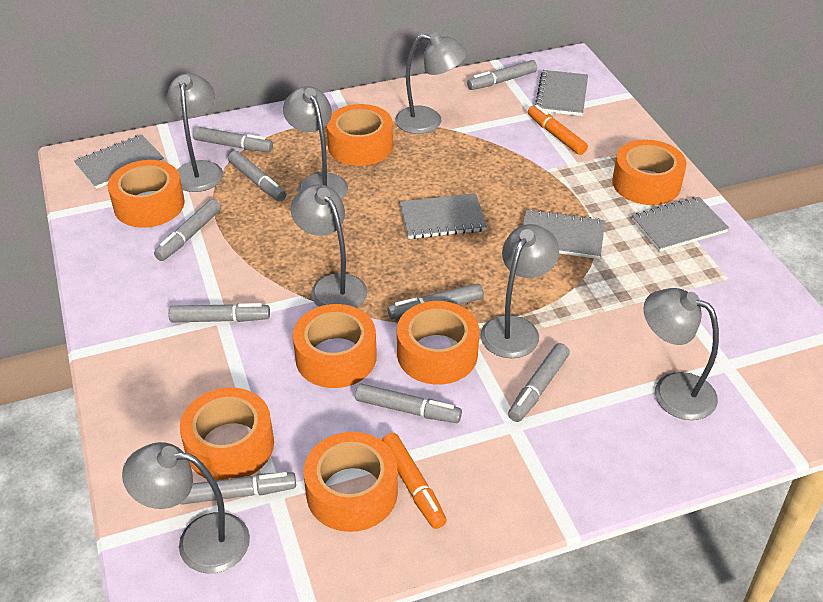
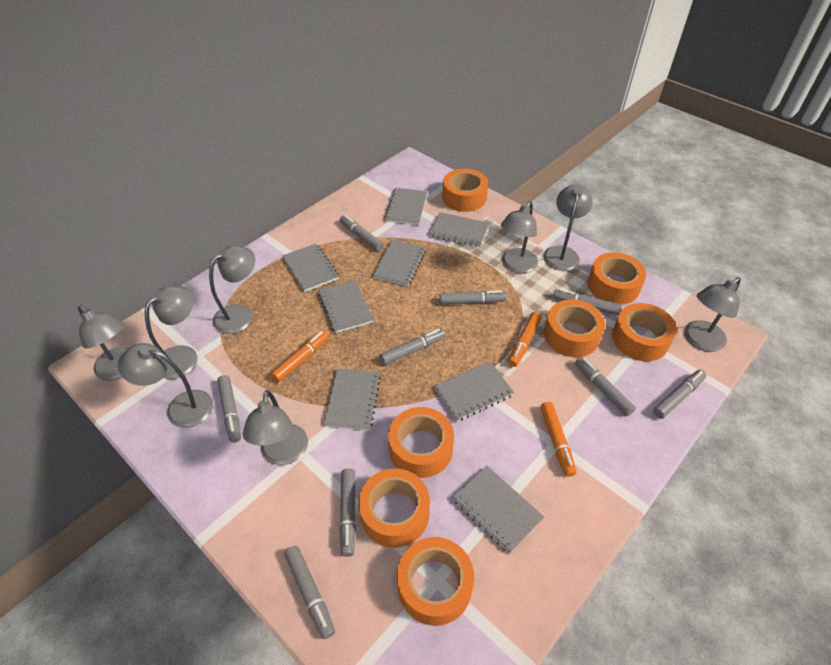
grey lamp: [122,442,250,573] [167,73,223,192] [283,86,348,199] [291,184,367,308] [395,32,467,134] [480,224,559,358] [644,288,719,420] = 7 -> [78,306,129,381] [118,343,213,428] [145,285,197,379] [209,245,255,334] [243,390,308,465] [501,201,538,273] [543,184,593,271] [684,277,741,352] = 8
grey notebook: [74,135,164,189] [399,193,487,239] [523,209,605,259] [535,70,588,116] [632,197,729,252] = 5 -> [282,244,339,292] [318,280,373,333] [324,369,381,431] [373,240,426,286] [385,188,428,225] [429,212,489,247] [434,361,514,421] [453,466,544,554] = 8
orange marker: [382,433,447,529] [528,105,588,155] = 2 -> [271,330,329,382] [508,312,542,367] [540,402,577,477] = 3

